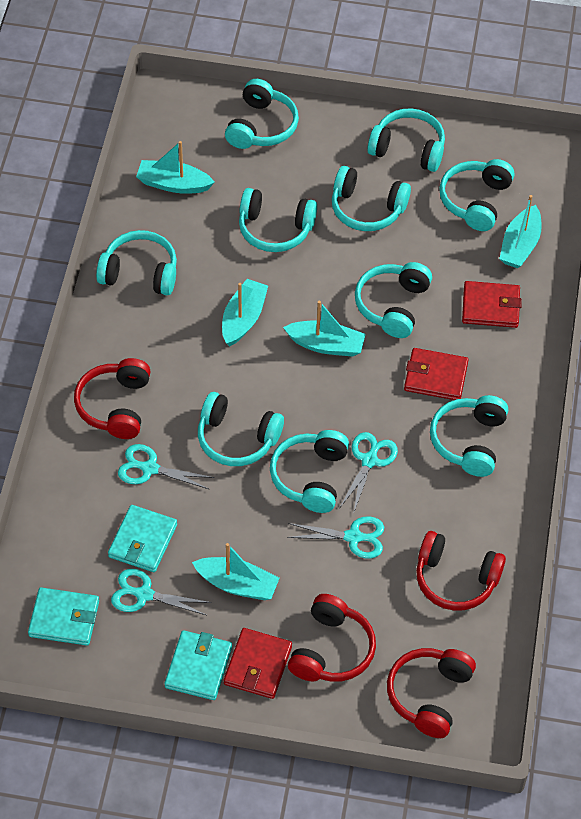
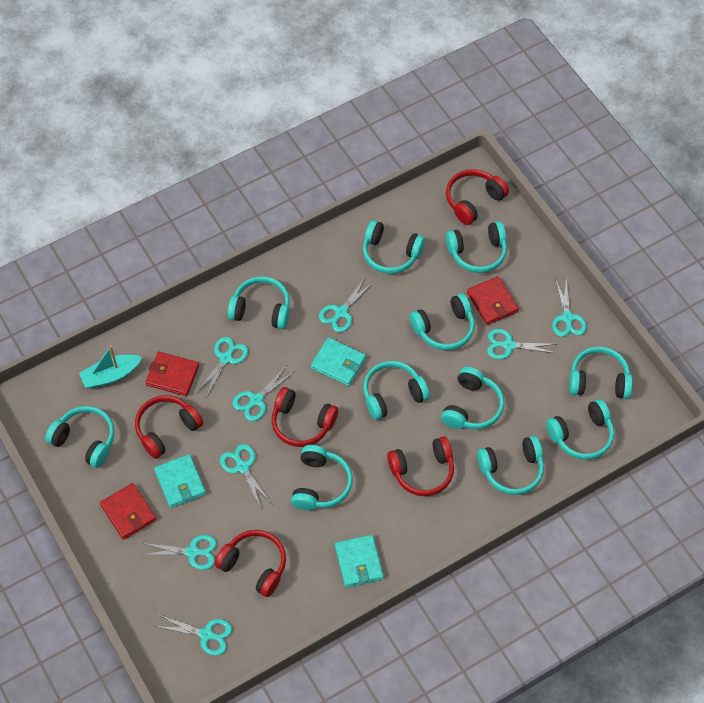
red headphones: [74,358,150,439] [288,594,376,682] [387,648,476,738] [416,531,506,611] = 4 -> [135,395,203,459] [215,530,286,597] [272,387,338,447] [387,436,454,496] [446,169,509,225] = 5
turquoise boat: [136,141,215,194] [192,543,279,600] [222,279,268,346] [283,301,366,357] [499,195,542,268] = 5 -> [79,345,142,388] = 1
turquoise headphones: [96,230,177,295] [198,392,284,466] [225,79,299,149] [239,188,317,252] [270,430,349,513] [332,166,411,231] [355,262,432,338] [367,108,445,172] [430,395,508,477] [439,159,515,231] = 10 -> [45,406,115,468] [227,276,290,329] [291,445,353,510] [363,220,425,274] [363,361,430,420] [410,293,475,350] [441,367,504,429] [446,221,507,273] [477,436,544,495] [546,399,614,460] [569,347,633,399] = 11
turquoise scissors: [111,569,212,615] [118,444,214,490] [287,516,384,558] [340,432,398,512] = 4 -> [142,535,217,570] [154,615,232,656] [196,337,248,397] [220,444,271,508] [232,367,294,421] [319,278,374,332] [487,329,555,359] [552,278,587,337] = 8

